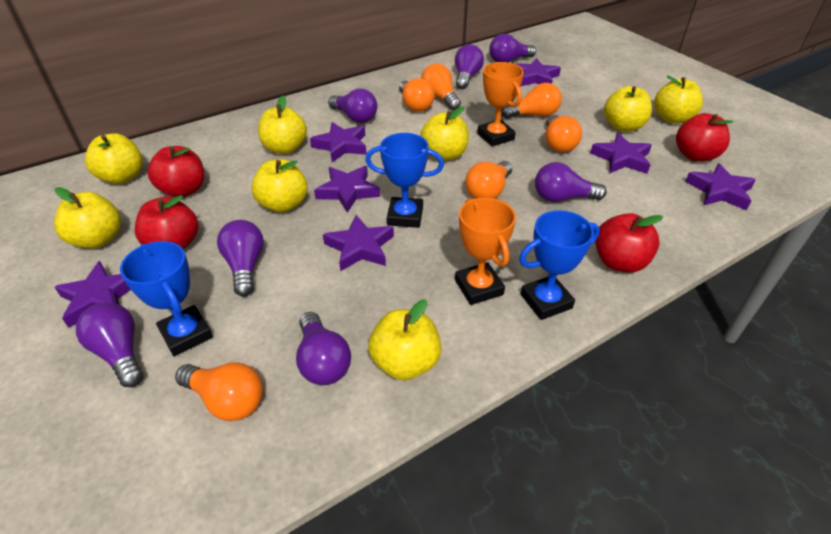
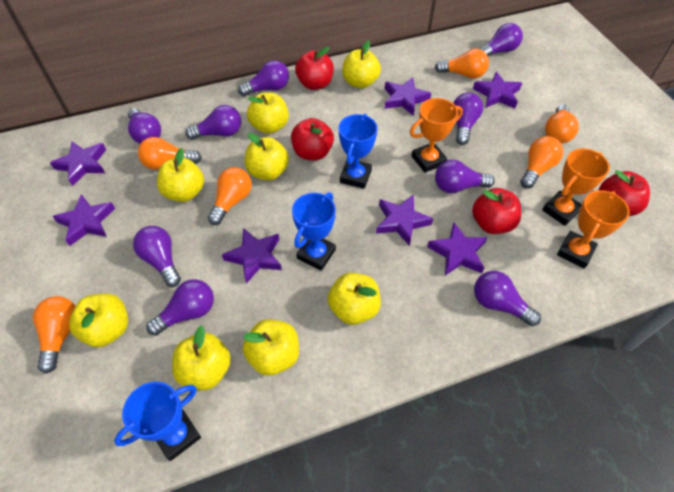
orange trophy: [455,198,516,305] [477,62,524,146] = 2 -> [410,98,463,173] [542,149,610,226] [557,190,630,269] = 3
purple light bulb: [76,302,143,387] [217,220,264,297] [296,312,351,385] [328,88,377,123] [455,44,484,89] [489,34,536,63] [535,162,607,202] = 7 -> [128,108,161,144] [133,226,181,287] [146,279,214,336] [186,105,241,140] [238,60,289,96] [435,160,495,193] [453,92,483,145] [474,271,541,326] [480,23,523,56] = 9

